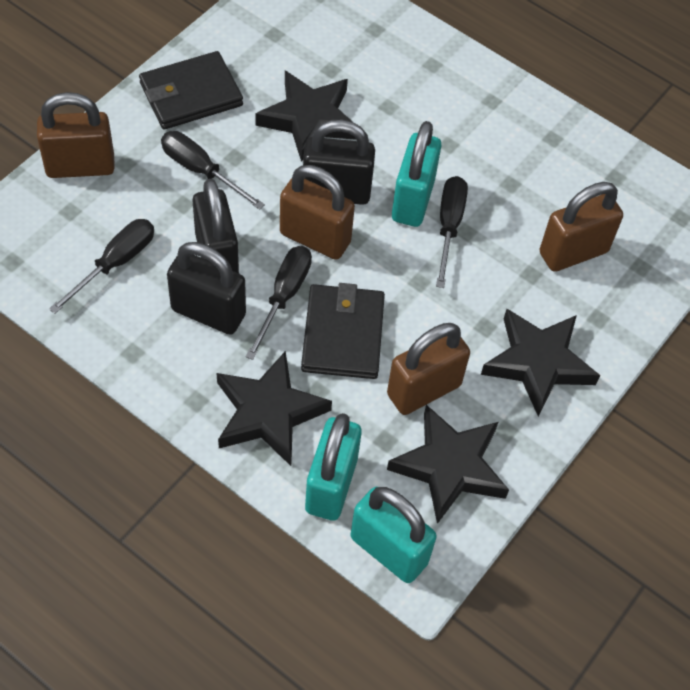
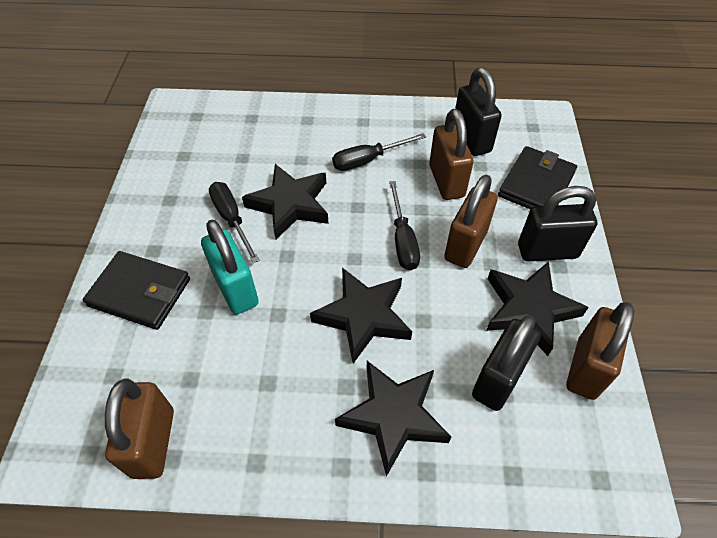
black screwdriver: [49,219,154,314] [161,131,265,210] [246,246,312,360] [436,176,468,288] = 4 -> [209,182,260,263] [332,133,426,171] [389,181,420,270] = 3
turquoise padlock: [305,413,362,521] [351,487,437,583] [392,121,441,227] = 3 -> [201,220,259,314] = 1

